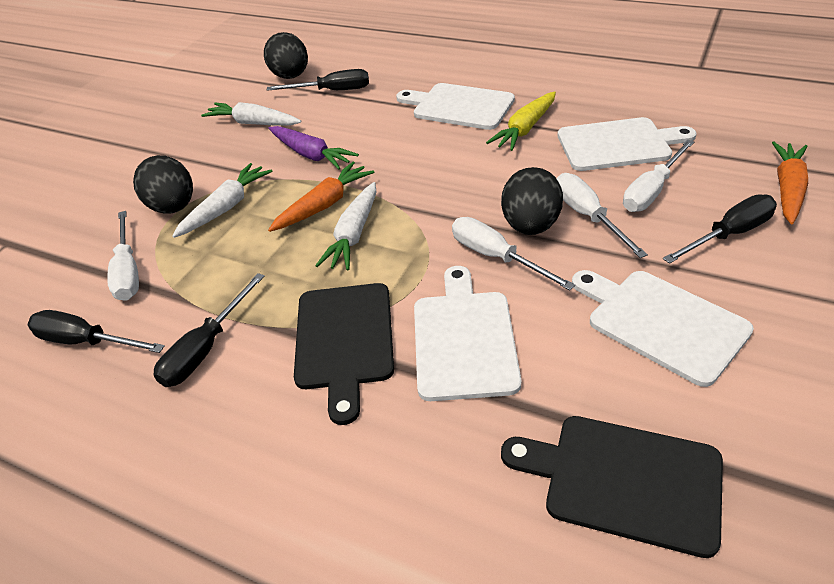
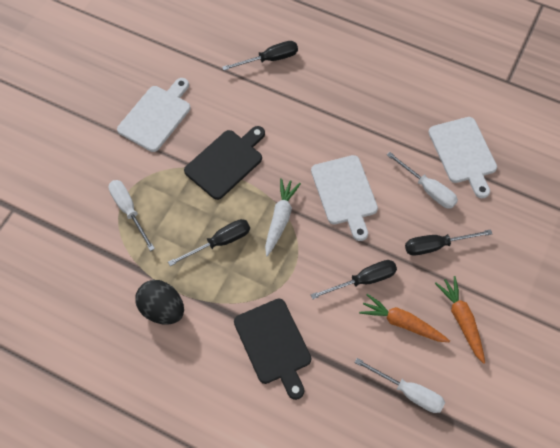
black egg: [133,155,193,214] [264,32,308,79] [501,167,563,235] = 3 -> [135,280,184,325] = 1
purple carrot: [269,126,359,170] = 1 -> none = 0
white carrot: [172,163,273,238] [201,102,301,126] [315,182,376,270] = 3 -> [265,178,301,256] = 1
white cutting board: [396,83,515,130] [414,266,521,401] [558,117,697,171] [572,270,754,387] = 4 -> [117,78,191,152] [311,155,378,241] [428,117,497,198] = 3
white screwdriver: [107,211,139,301] [452,217,575,291] [556,173,648,258] [623,139,694,212] = 4 -> [108,180,155,251] [354,358,445,413] [387,152,458,208] = 3
yellow carrot: [486,91,556,151] = 1 -> none = 0

